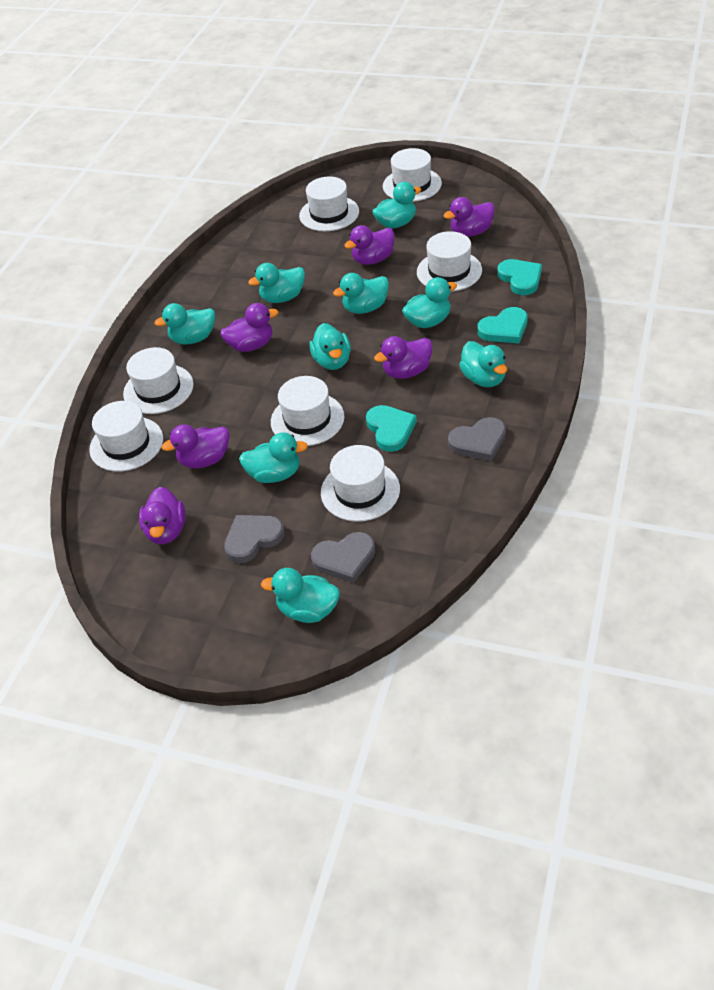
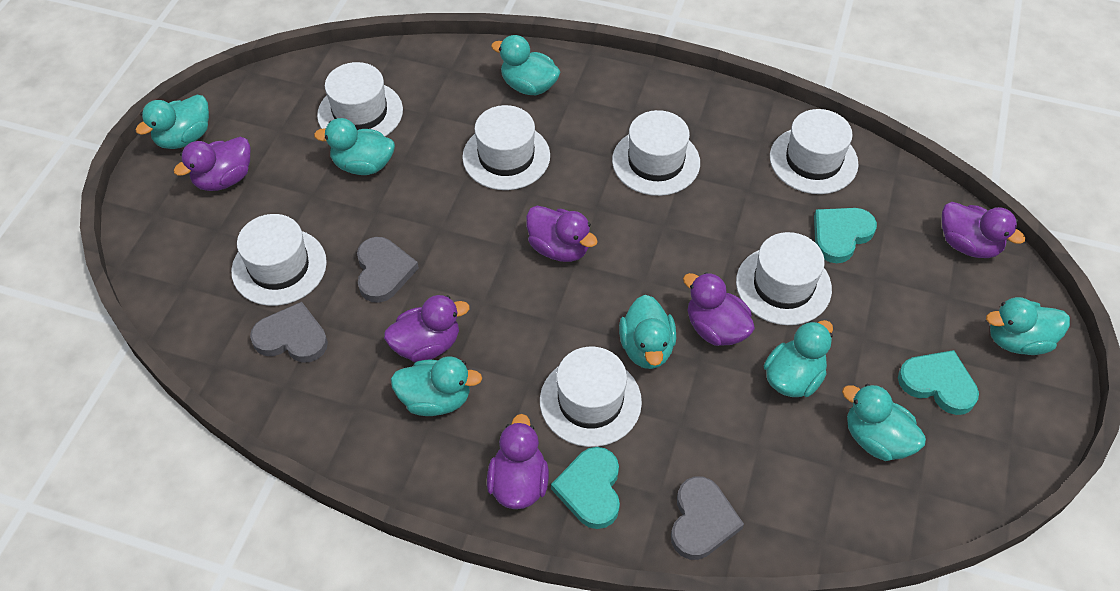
turquoise duck: [154,303,215,345] [239,433,308,483] [248,263,305,303] [261,568,340,623] [309,323,351,370] [333,273,389,314] [372,182,421,229] [402,277,457,328] [459,341,507,387] = 9 -> [135,95,209,149] [314,118,395,175] [391,356,482,416] [491,35,560,95] [619,295,676,369] [764,320,833,397] [842,384,926,461] [986,297,1070,355] = 8

